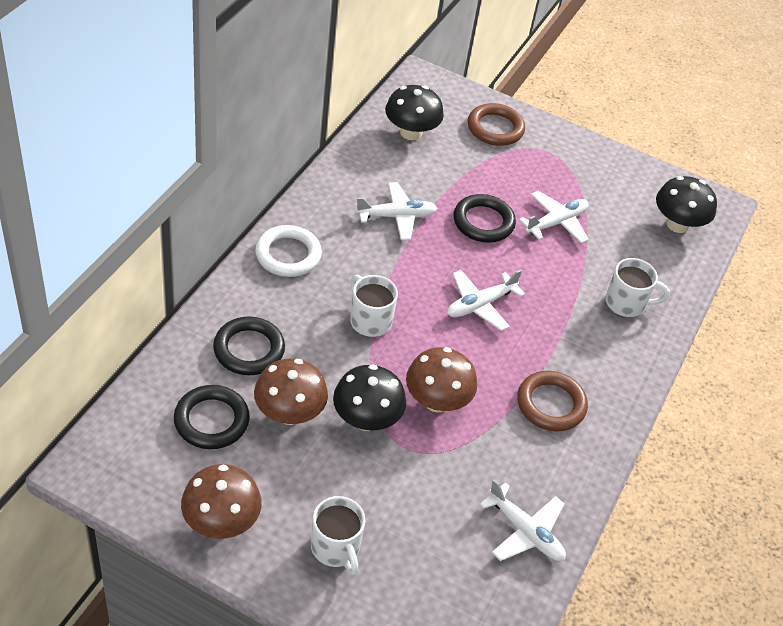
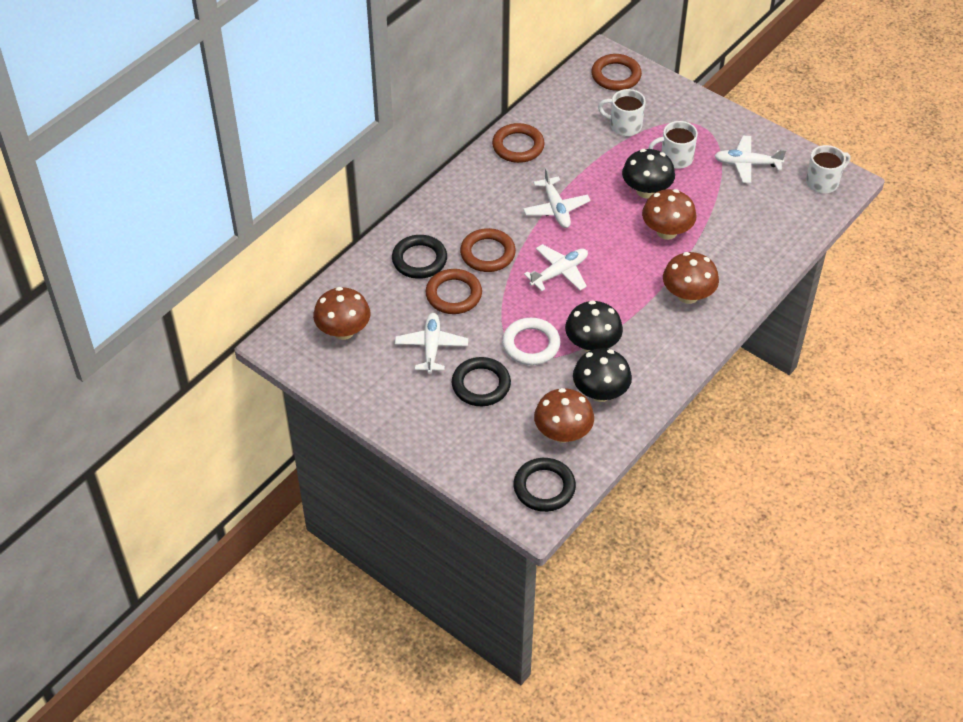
brown mushroom: [181,464,262,539] [254,358,328,425] [406,347,477,412] = 3 -> [313,287,370,340] [534,388,594,443] [642,189,697,240] [663,252,719,304] = 4
brown ring: [468,103,525,146] [517,371,588,431] = 2 -> [426,269,482,314] [460,228,516,272] [492,123,545,163] [591,54,642,91] = 4

